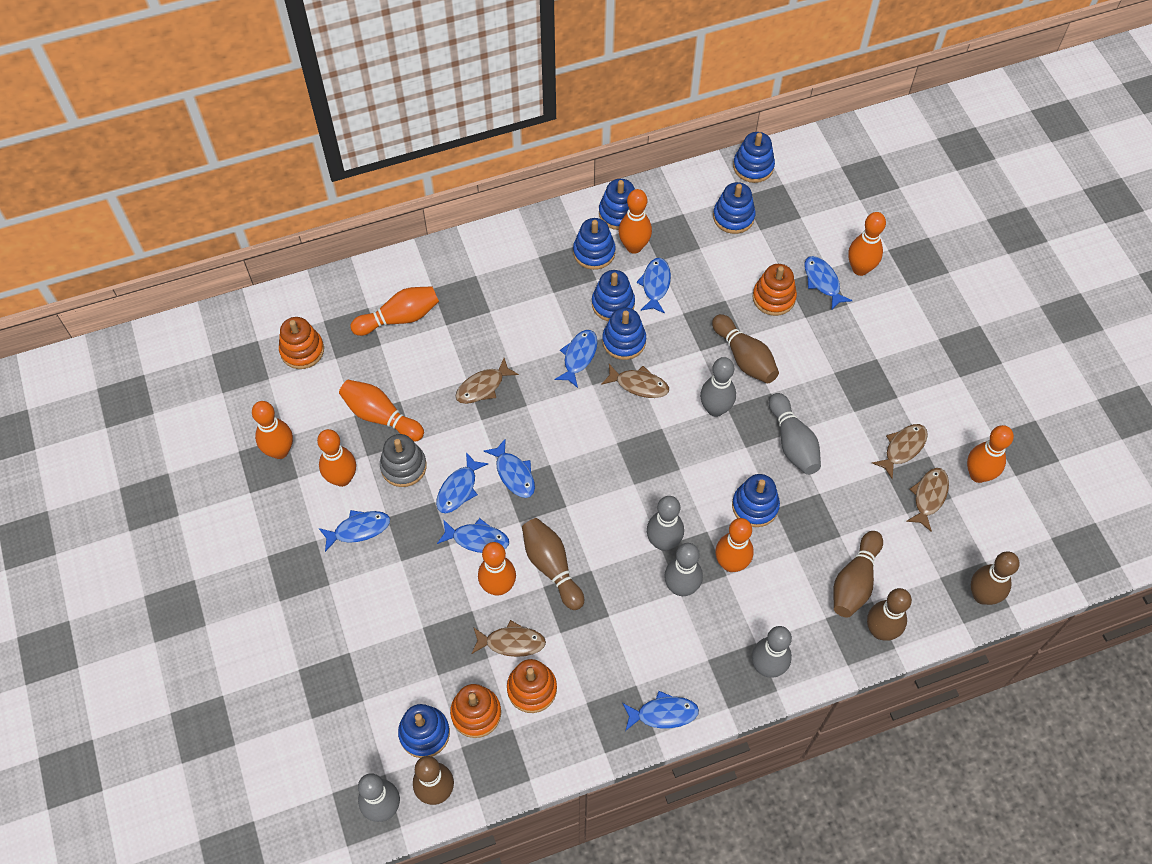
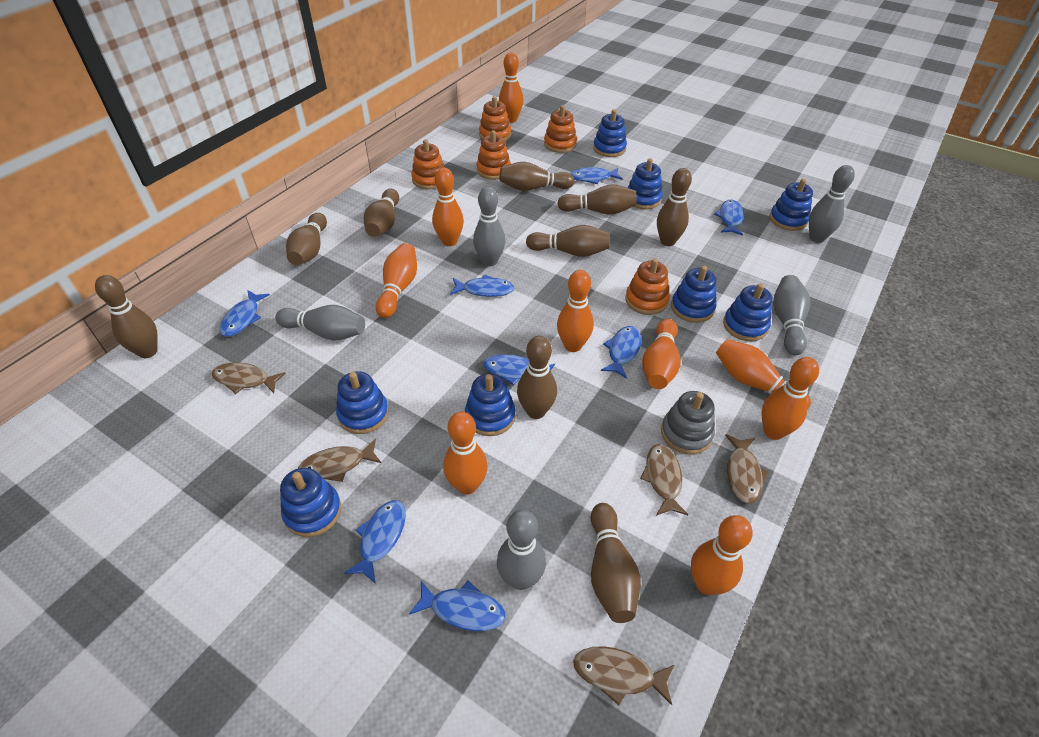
brown bowling pin: [413,756,454,805] [522,518,584,610] [712,314,779,383] [833,531,883,617] [867,588,912,641] [971,551,1020,605] = 6 -> [95,275,158,358] [286,213,327,265] [364,189,399,237] [500,162,574,191] [517,336,557,419] [526,225,610,257] [557,184,637,215] [591,503,641,623] [657,168,692,246] = 9
grey bowling pin: [358,773,400,822] [647,496,684,551] [664,543,703,596] [700,357,736,417] [752,626,792,678] [769,393,821,475] = 6 -> [275,305,365,341] [473,187,506,266] [497,509,546,590] [773,275,810,355] [809,165,855,243] = 5
orange stacking toy: [279,317,324,369] [450,684,501,738] [507,659,557,713] [753,264,797,316] = 4 -> [411,139,445,189] [476,130,511,180] [479,96,511,141] [544,105,577,153] [625,258,670,315] = 5

